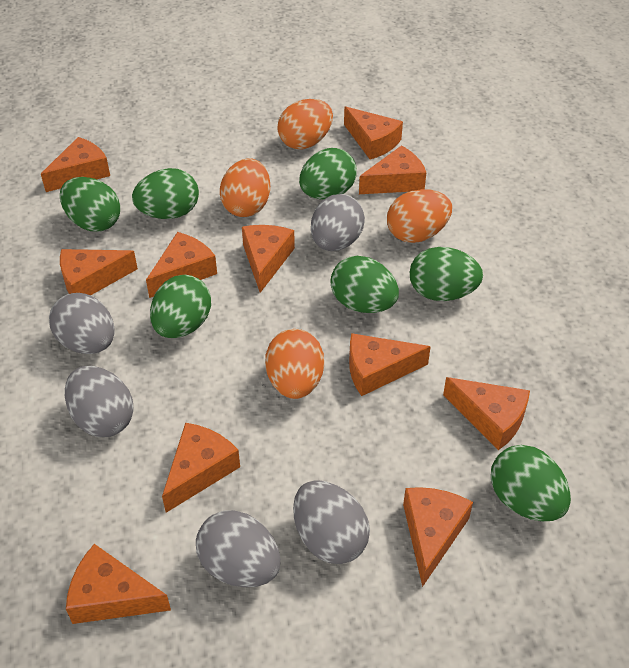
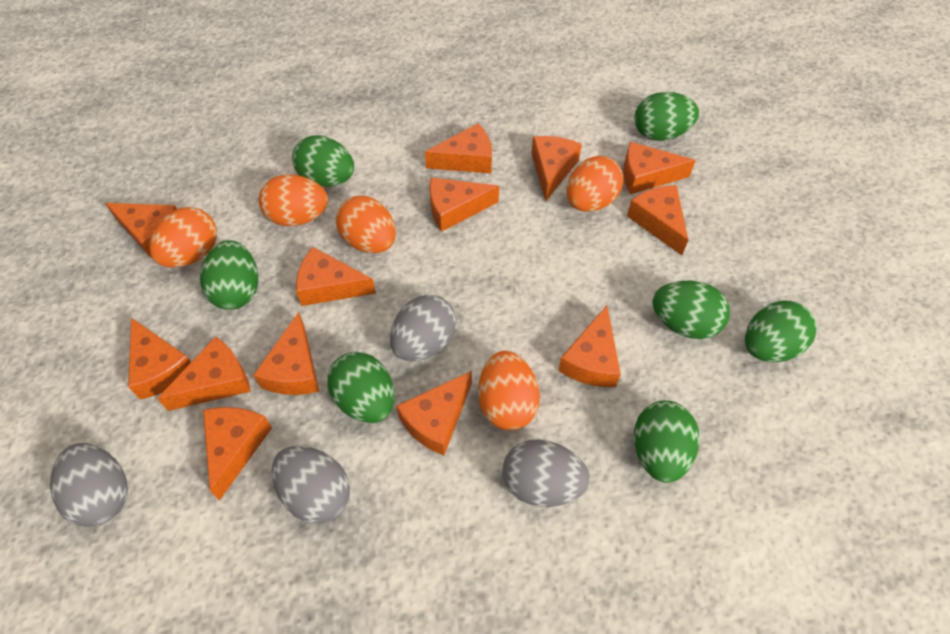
grey egg: [49,293,115,354] [65,366,134,437] [196,510,281,587] [293,480,370,564] [311,194,365,251] = 5 -> [50,443,128,527] [272,446,350,523] [390,295,456,361] [502,439,590,507] = 4
orange cheese: [41,137,110,192] [60,249,138,295] [66,544,171,624] [146,232,217,298] [162,423,240,513] [242,225,295,293] [344,106,403,160] [349,333,431,396] [359,145,427,194] [403,487,473,587] [443,377,530,450] = 11 -> [105,203,177,259] [128,318,191,400] [157,336,251,411] [203,407,272,500] [253,312,319,395] [296,247,376,306] [396,371,472,455] [425,123,492,173] [430,178,499,232] [532,136,582,202] [558,305,621,387] [623,142,696,194] [627,185,688,255] = 13
orange egg: [220,159,270,217] [265,329,324,399] [277,99,333,149] [387,189,452,243] = 4 -> [149,207,217,268] [259,174,328,226] [336,196,396,253] [478,351,540,431] [566,156,623,212] = 5

